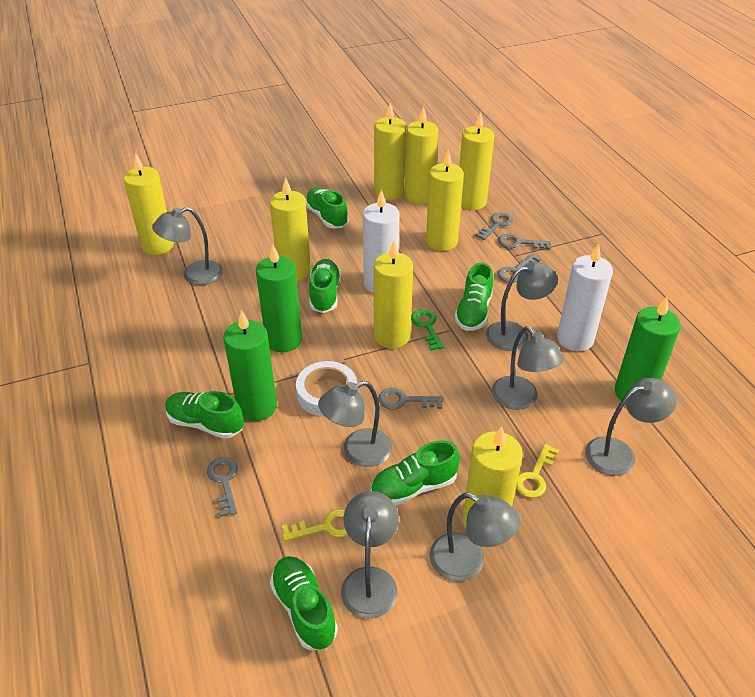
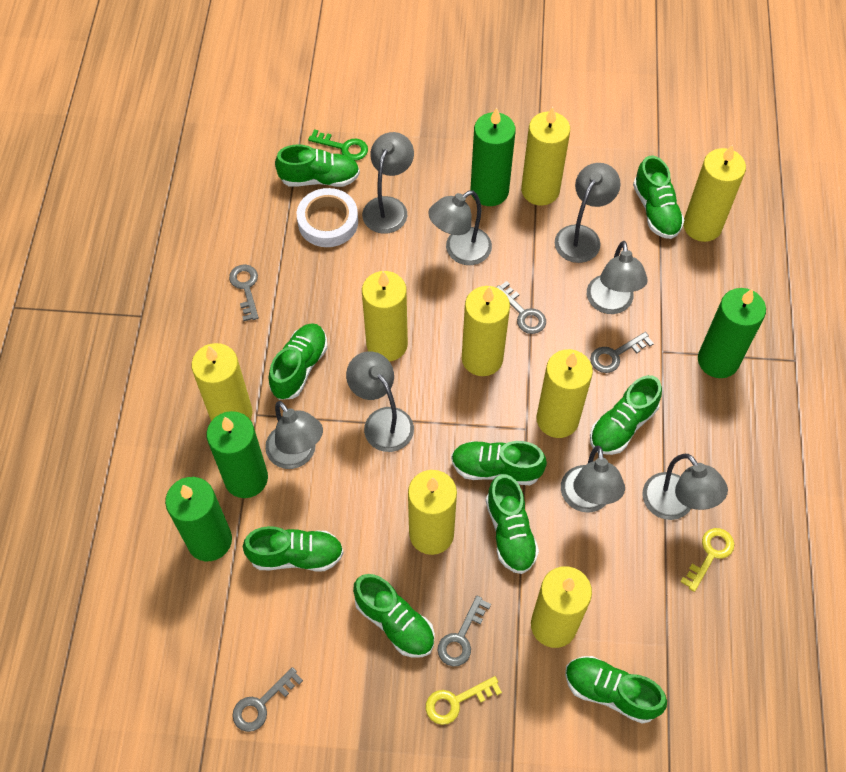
green candle: [223,310,277,421] [256,245,302,352] [615,297,681,401] = 3 -> [165,477,232,561] [206,411,268,498] [470,107,516,206] [698,288,766,378] = 4
green shoe: [165,391,244,439] [270,556,338,650] [305,187,349,229] [309,259,341,313] [371,440,460,506] [454,263,493,331] = 6 -> [243,526,344,571] [269,323,328,400] [275,144,360,187] [353,574,435,658] [451,441,547,485] [486,474,539,574] [565,656,667,724] [590,375,662,455] [633,156,684,239] = 9
grey lamp: [152,207,223,285] [318,381,392,467] [341,491,399,619] [429,493,520,581] [486,262,558,351] [492,326,564,410] [585,378,677,476] = 7 -> [265,401,323,469] [346,351,414,452] [362,132,414,234] [428,190,492,265] [555,163,620,263] [561,446,625,513] [587,241,648,314] [643,454,728,520] = 8
white candle: [363,190,400,293] [557,243,613,351] = 2 -> none = 0

